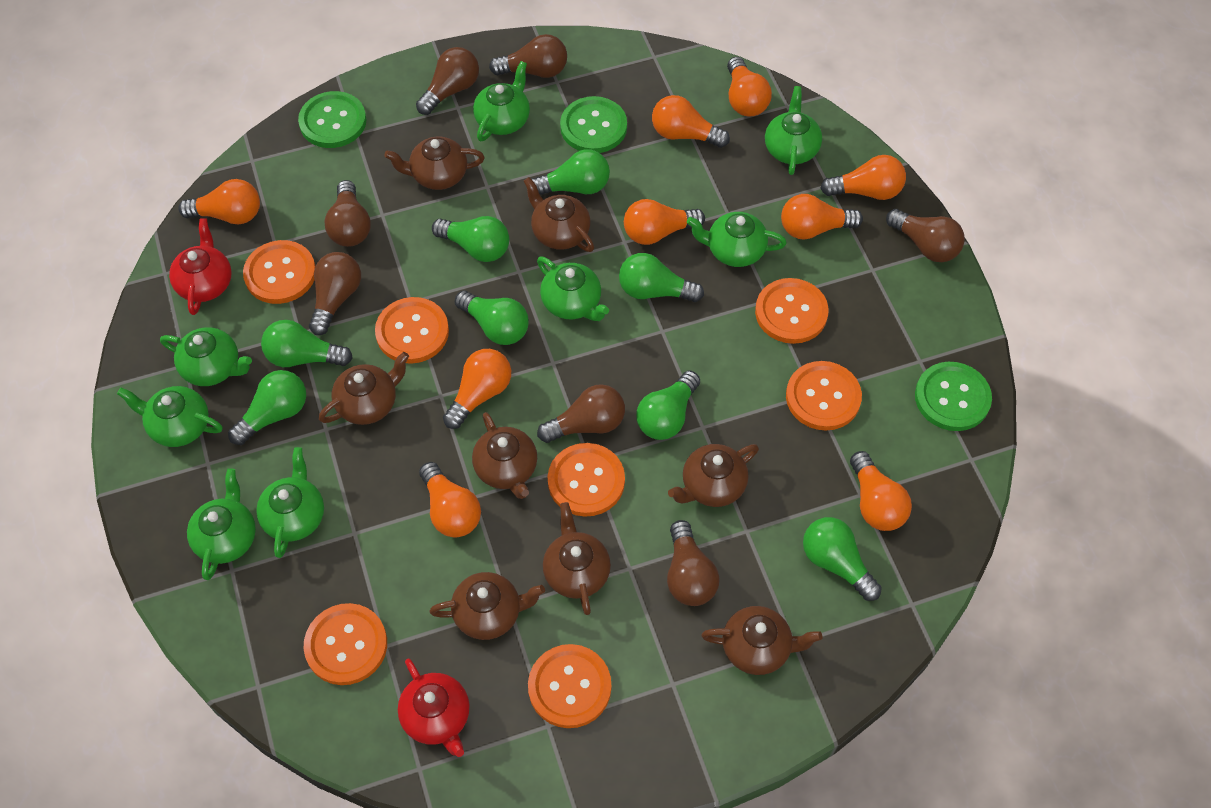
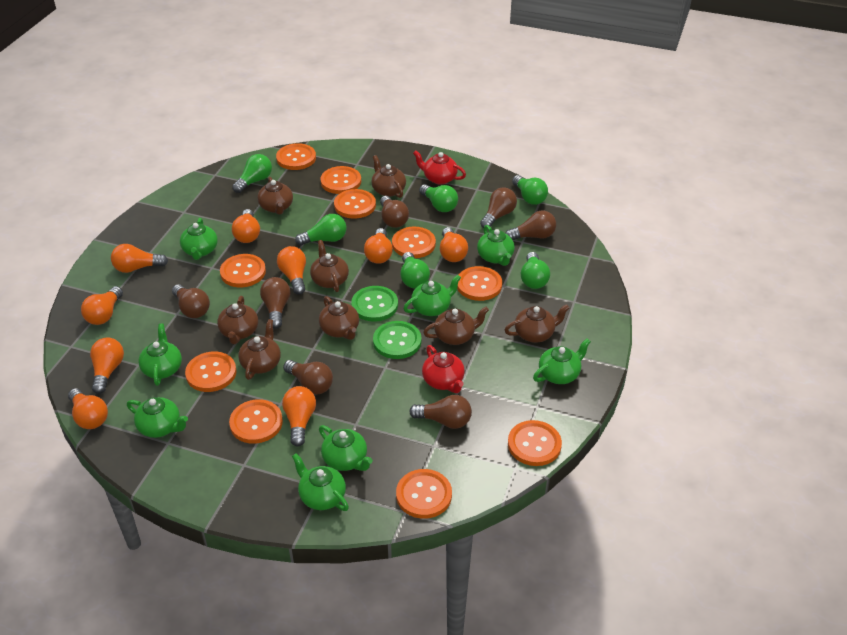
green button: [298,91,366,148] [560,96,627,153] [915,362,992,431] = 3 -> [351,286,398,322] [373,321,422,359] = 2
green light bulb: [228,370,306,445] [261,320,353,367] [432,216,509,262] [455,291,529,345] [532,149,610,195] [619,253,704,302] [636,371,700,440] [803,517,882,601] = 8 -> [232,154,272,193] [295,214,346,245] [400,252,430,288] [419,184,458,212] [512,175,548,205] [521,252,550,289] = 6
orange button: [243,240,316,304] [304,603,387,685] [375,297,449,364] [528,644,611,728] [548,443,625,517] [755,278,829,344] [786,361,862,431] = 7 -> [185,352,237,392] [220,254,266,287] [229,399,283,444] [276,143,316,170] [320,166,361,194] [334,189,376,219] [392,227,436,258] [396,469,452,519] [457,266,502,301] [508,420,562,466] = 10

